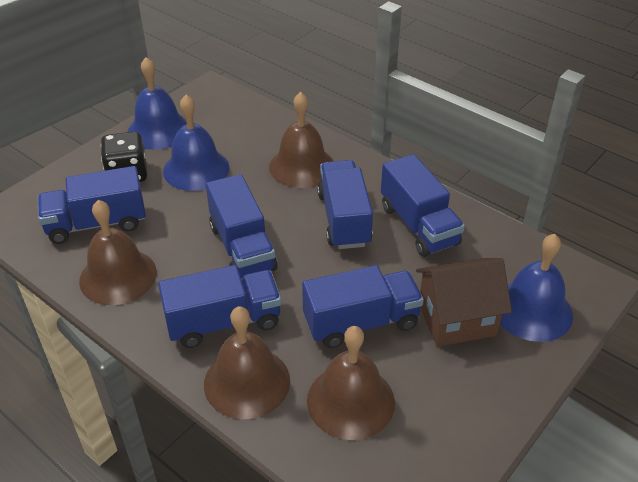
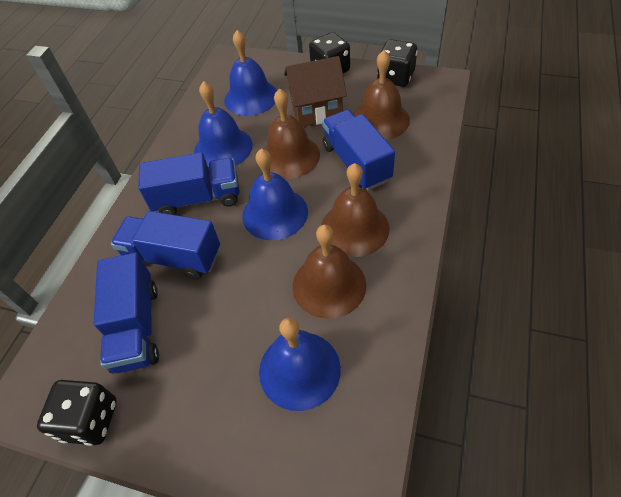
black dice: [101,131,147,182] = 1 -> [37,380,117,446] [309,32,350,73] [377,39,417,87] = 3
blue bell: [128,57,187,150] [163,95,230,191] [500,234,573,342] = 3 -> [194,81,253,168] [224,30,277,116] [242,148,308,240] [259,317,341,411] = 4
blue truck: [38,166,146,244] [158,265,281,348] [206,174,278,279] [302,265,424,348] [317,160,373,249] [381,154,465,257] = 6 -> [94,253,159,373] [111,211,220,279] [138,152,239,215] [322,110,395,190] = 4

